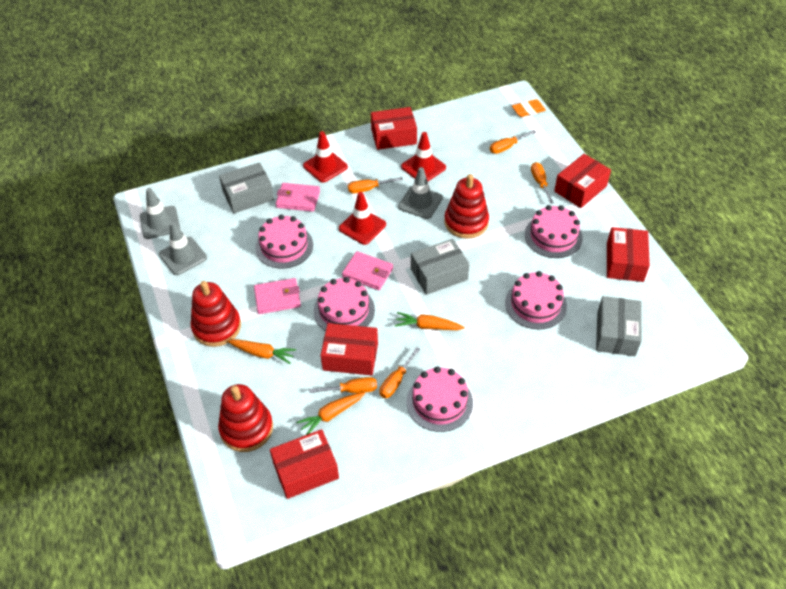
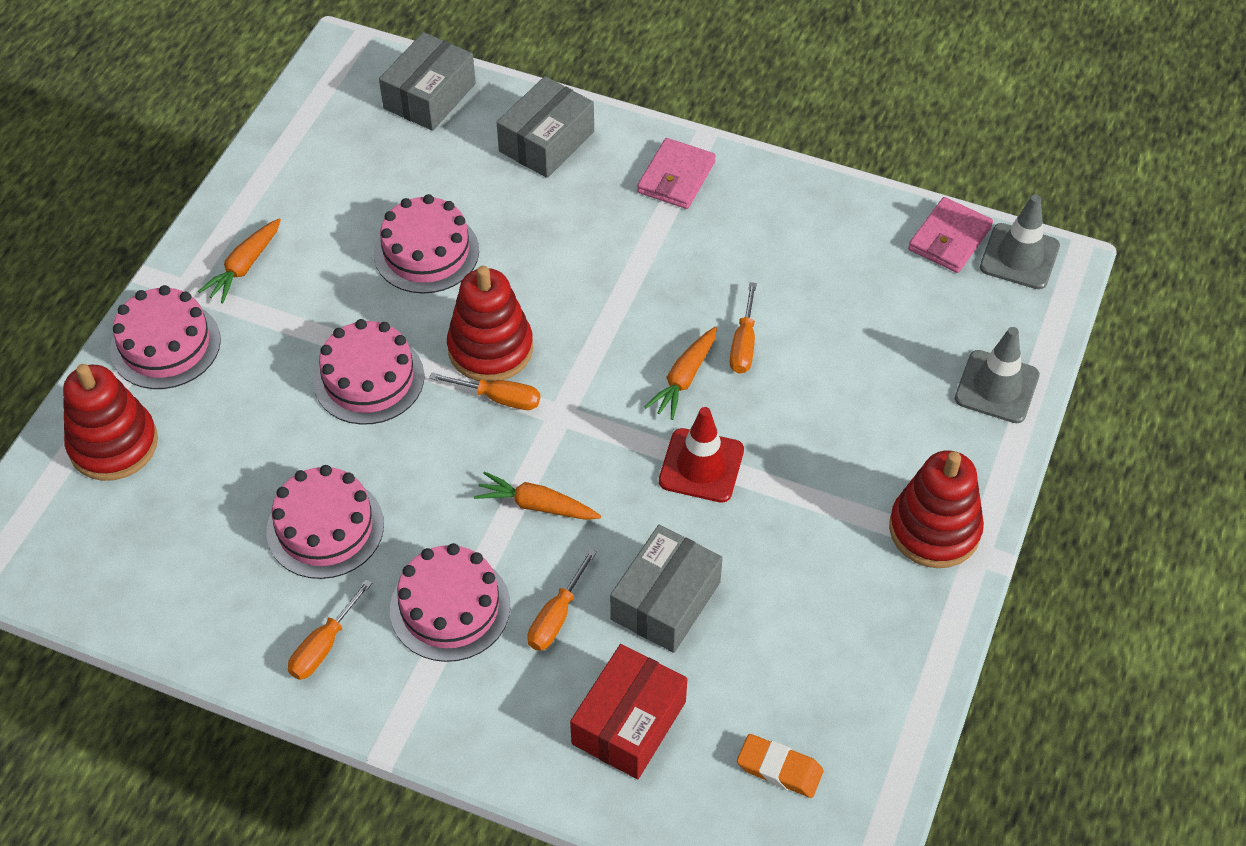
grey traffic cone: [140,188,180,239] [159,222,207,275] [398,167,443,219] = 3 -> [955,327,1040,423] [980,195,1060,289] = 2
orange screwdriver: [309,377,377,393] [348,177,403,193] [379,347,420,398] [490,130,536,154] [531,162,554,204] = 5 -> [288,579,372,680] [429,372,540,410] [528,549,597,651] [730,282,757,374] = 4
pink wallet: [254,278,301,314] [276,183,320,212] [342,251,393,290] = 3 -> [637,138,716,209] [908,197,993,273] = 2
red box: [270,429,339,499] [321,323,378,376] [371,107,417,150] [554,154,611,208] [607,227,650,282] = 5 -> [570,644,687,779] = 1
red traffic cone: [303,131,348,183] [339,192,386,245] [401,132,446,181] = 3 -> [659,407,744,503] = 1

